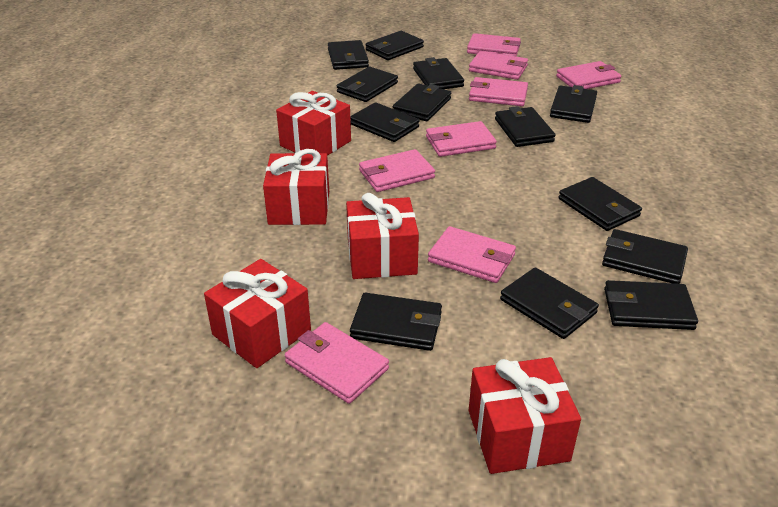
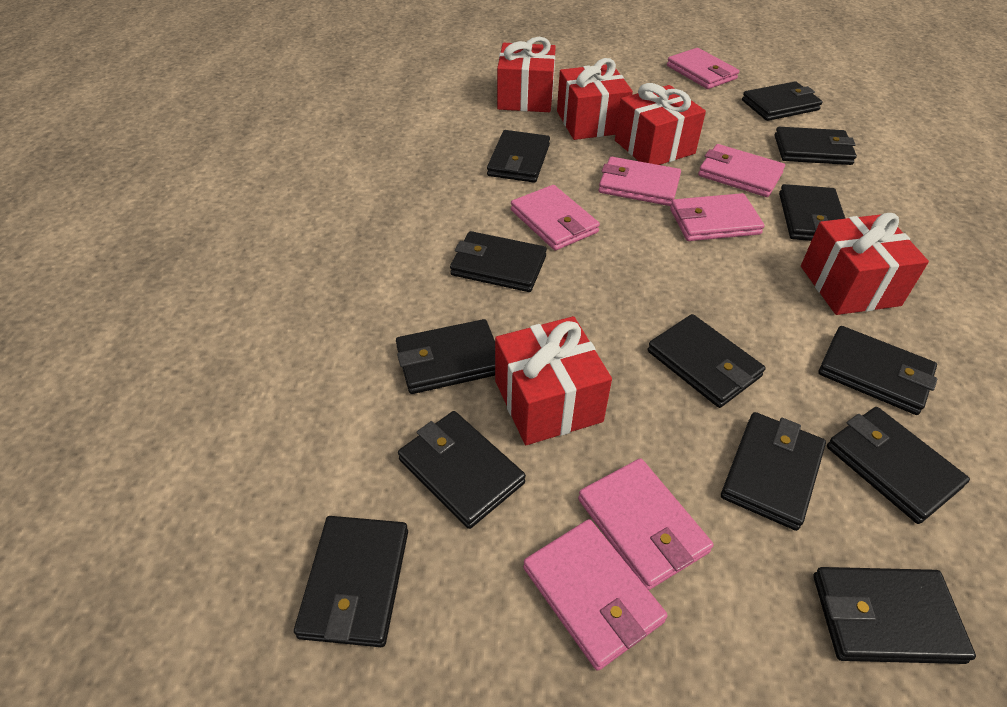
pink wallet: [285,322,389,404] [359,149,435,192] [426,121,497,157] [428,226,516,283] [467,33,521,57] [469,51,528,80] [469,77,528,106] [556,61,622,89] = 8 -> [511,185,600,251] [523,519,668,671] [578,458,713,590] [599,157,681,206] [667,48,739,89] [670,193,765,241] [698,144,785,197] = 7

